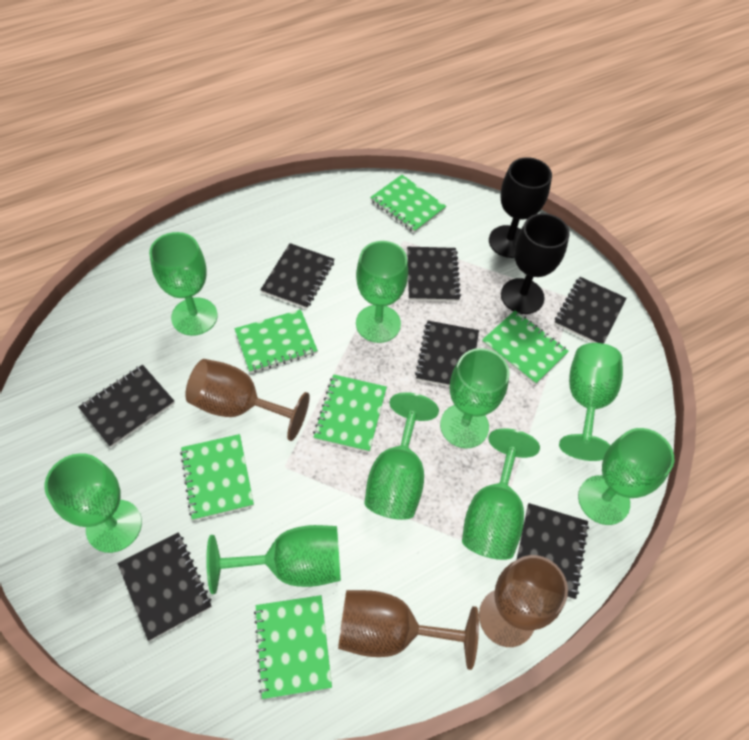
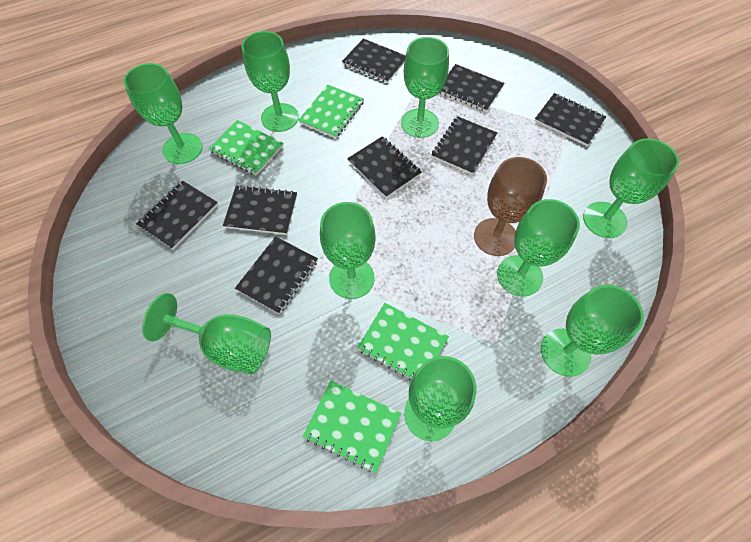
black goblet: [489,157,552,258] [501,213,570,314] = 2 -> none = 0
black notebook: [78,365,174,447] [118,532,212,641] [260,243,334,309] [407,247,461,301] [415,321,479,386] [516,503,589,599] [554,277,626,343] = 7 -> [136,181,218,249] [223,185,297,235] [235,236,318,314] [342,38,406,83] [347,136,422,198] [432,116,497,175] [439,64,504,112] [535,93,606,146] = 8
brown goblet: [185,359,310,441] [338,590,479,670] [479,555,568,647] = 3 -> [474,157,547,256] = 1
green notebook: [180,434,254,521] [235,309,318,373] [254,595,332,699] [313,374,387,452] [370,175,446,233] [482,310,569,385] = 6 -> [208,120,283,175] [298,85,364,138] [303,381,401,473] [357,303,449,380] = 4

